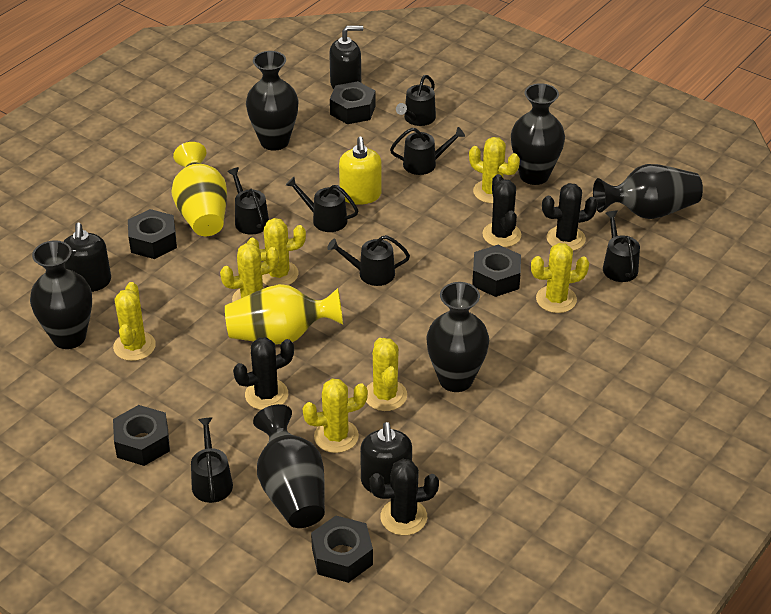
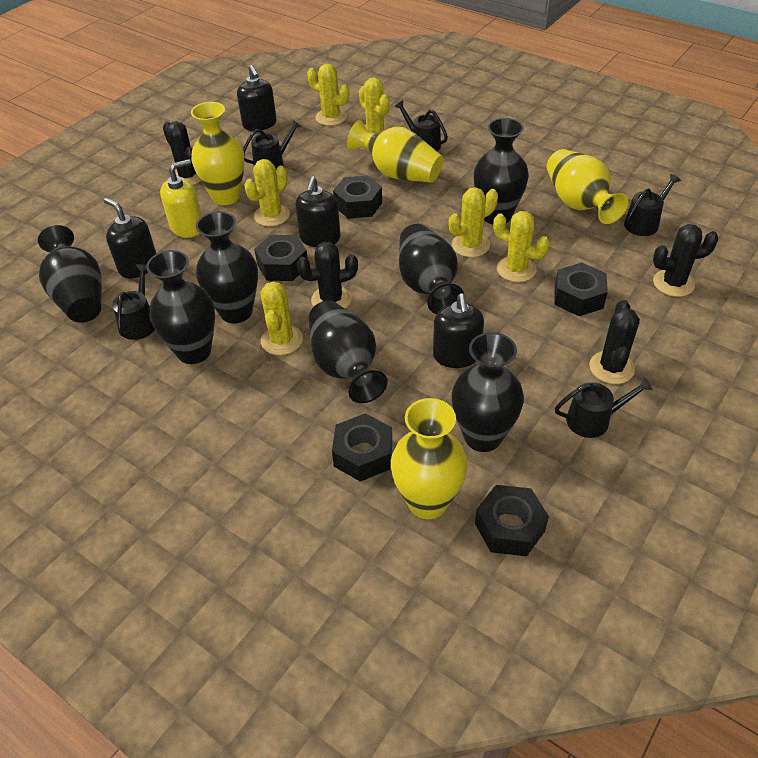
black soap dispenser: [63,223,111,292] [329,26,363,89] [360,422,412,493] = 3 -> [104,198,157,278] [237,65,277,131] [295,176,341,247] [433,293,484,368] = 4
black vase: [30,240,92,349] [246,51,299,151] [253,404,325,528] [426,282,489,392] [511,83,565,185] [593,164,703,219] = 6 -> [38,225,102,323] [146,250,215,364] [196,211,258,323] [309,300,388,403] [399,224,464,314] [452,332,524,452] [474,118,529,225] = 7
black watering can: [191,417,233,503] [227,167,269,235] [285,177,358,232] [327,235,410,286] [390,127,465,175] [396,75,436,126] [603,211,640,282] = 7 -> [112,264,155,340] [243,120,301,169] [394,100,448,151] [555,377,653,438] [624,174,681,236] = 5
yellow cactus: [113,282,156,361] [220,243,279,302] [247,218,306,286] [303,379,368,453] [366,338,407,411] [469,137,520,204] [531,243,589,313] = 7 -> [244,159,290,226] [260,281,303,355] [307,64,349,126] [359,78,390,134] [449,187,498,257] [493,211,550,282] = 6
yellow vase: [171,142,227,236] [225,284,343,344] = 2 -> [191,102,245,205] [347,120,443,183] [391,398,468,519] [546,149,628,224] = 4

